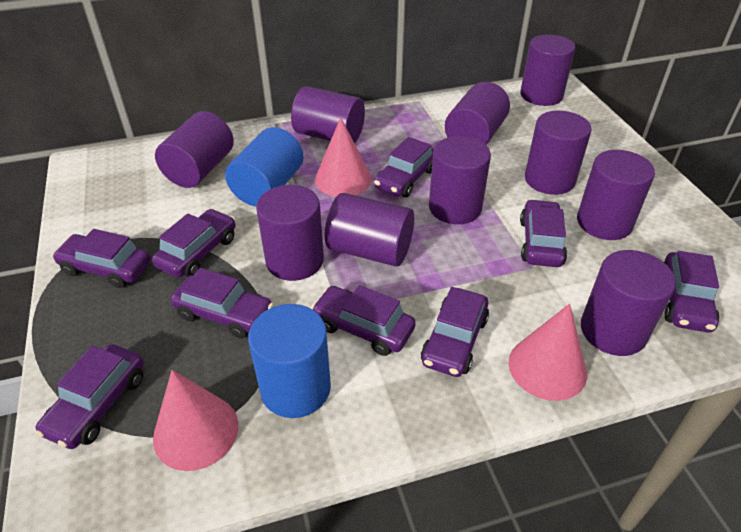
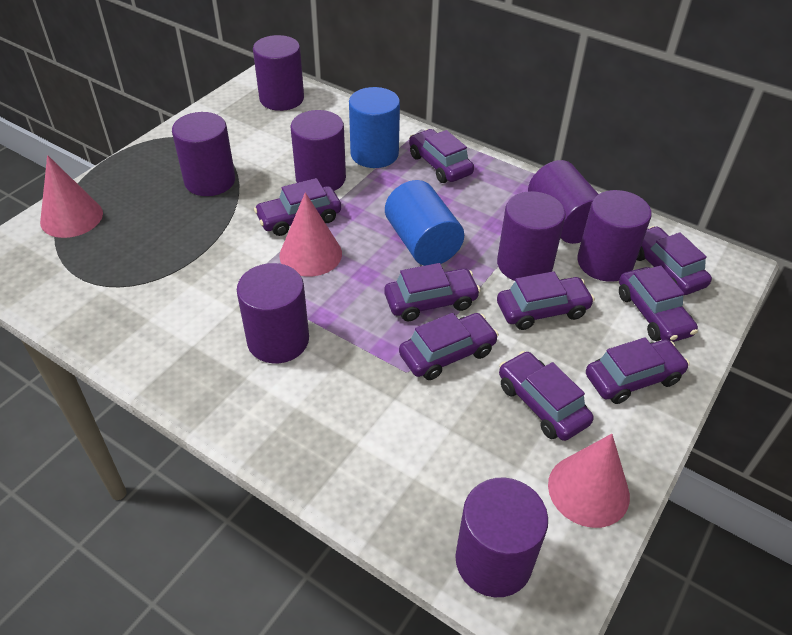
purple cylinder: [155,111,234,188] [256,185,324,281] [291,86,365,143] [325,193,414,267] [429,136,491,224] [445,82,510,145] [520,35,576,106] [525,111,592,195] [577,150,655,240] [581,250,676,356] = 10 -> [172,112,235,196] [237,263,309,363] [253,35,304,111] [290,110,346,191] [455,478,548,597] [497,191,566,281] [528,160,598,244] [577,190,652,282] = 8

